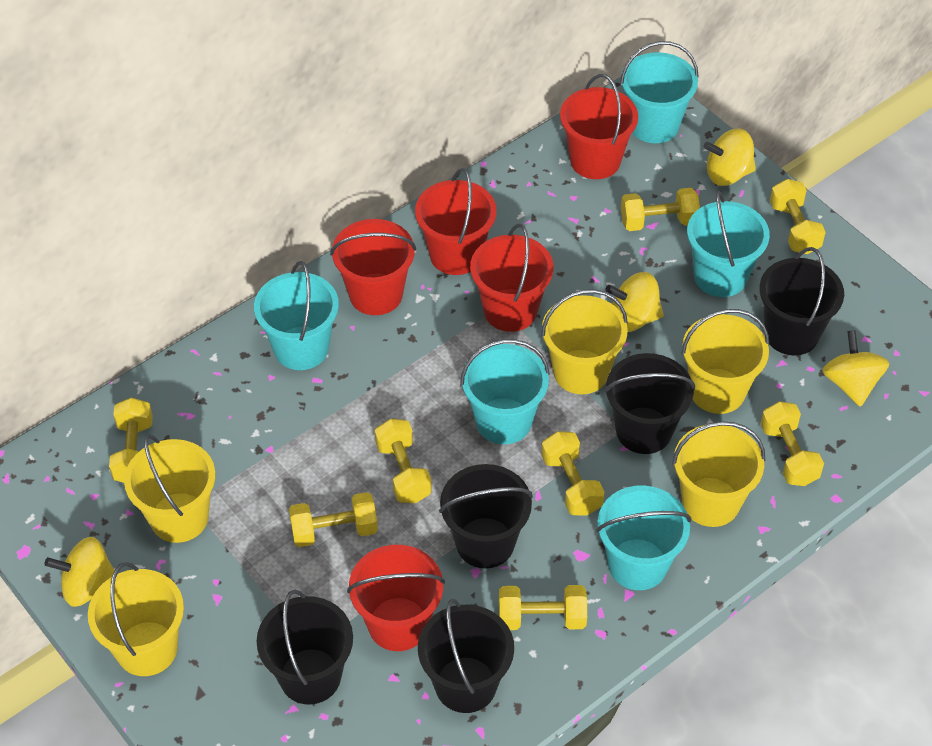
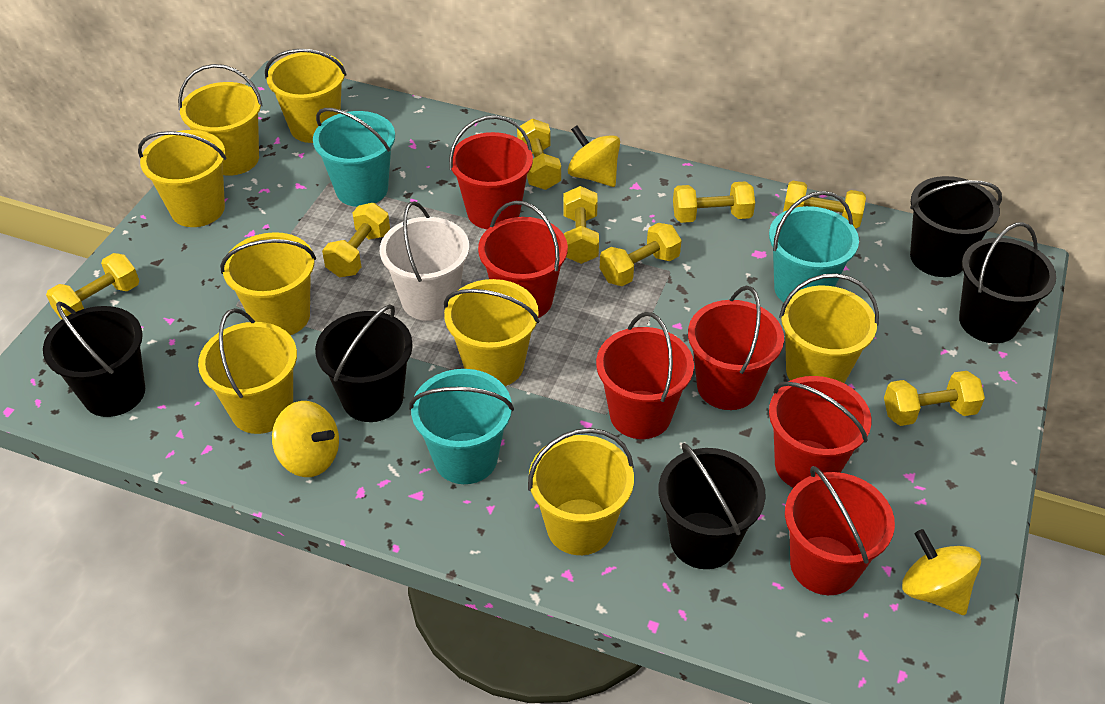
red bucket: [330,219,416,315] [347,545,445,651] [415,168,496,275] [470,224,554,332] [560,74,638,179] = 5 -> [449,115,533,229] [478,201,568,318] [596,312,694,439] [688,286,784,410] [769,376,872,488] [785,466,895,595] = 6
turquoise bucket: [254,261,339,370] [460,339,550,444] [596,485,691,590] [620,41,699,143] [687,190,770,297] = 5 -> [313,108,395,207] [409,369,514,484] [769,191,859,302] = 3
white bucket: none = 0 -> [380,201,469,321] = 1
yellow bucket: [88,562,184,676] [124,435,215,543] [541,289,628,394] [672,421,765,527] [681,309,769,414] = 5 -> [138,130,226,227] [178,64,263,176] [198,308,297,434] [220,232,316,335] [265,49,346,143] [444,279,539,386] [528,428,634,555] [779,273,879,383] = 8
yellow spinning top: [45,537,114,607] [605,272,664,332] [704,128,756,186] [822,330,889,407] = 4 -> [272,401,339,477] [568,125,620,187] [902,529,981,615] = 3

